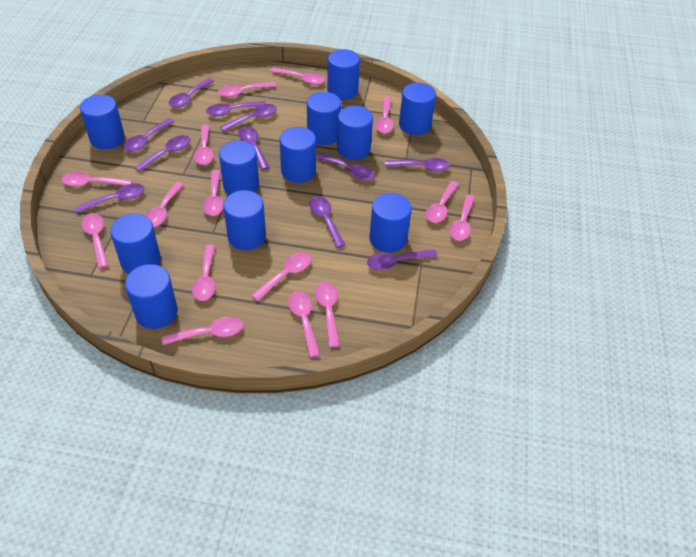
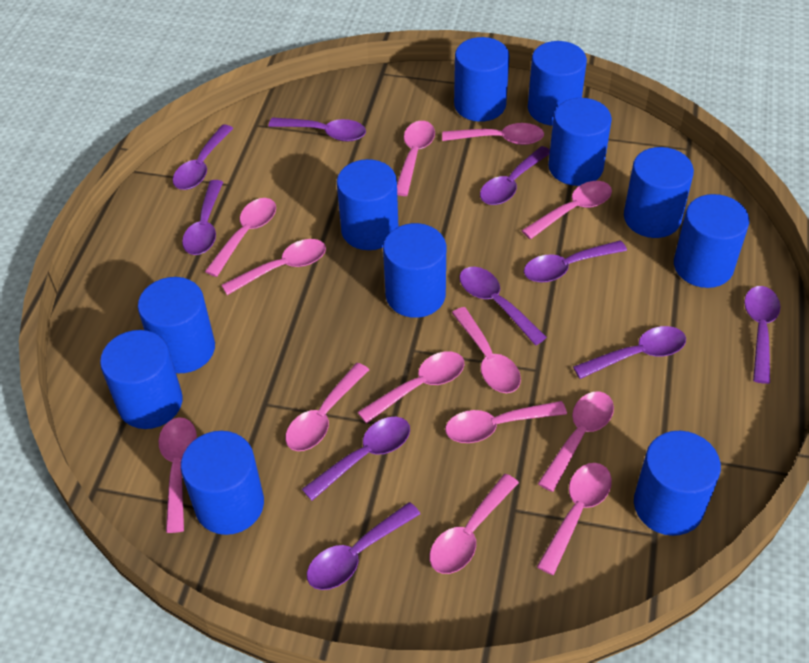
pink spoon: [61,172,132,187] [81,213,109,268] [145,182,184,227] [162,316,243,345] [192,245,216,301] [194,125,214,165] [203,170,224,216] [218,82,276,97] [251,252,311,301] [270,68,325,85] [288,291,320,358] [315,282,340,348] [375,97,394,133] [425,181,459,223] [449,195,475,241] = 15 -> [158,417,197,533] [205,198,276,277] [221,239,326,295] [285,363,369,451] [358,351,464,424] [397,121,435,196] [430,474,519,574] [442,123,544,145] [445,401,567,443] [452,307,521,393] [521,181,612,239] [537,463,612,575] [538,391,614,492] = 13
purple spoon: [75,183,145,213] [124,118,175,151] [134,135,191,172] [169,78,214,108] [206,101,266,116] [220,104,277,132] [239,126,270,170] [309,196,345,248] [316,153,375,180] [367,249,438,270] [385,158,450,172] = 11 -> [173,125,233,190] [182,180,223,255] [268,118,366,142] [302,417,410,501] [307,502,420,590] [459,267,547,345] [480,146,550,205] [524,240,627,283] [573,326,686,379] [744,286,780,384] = 10

